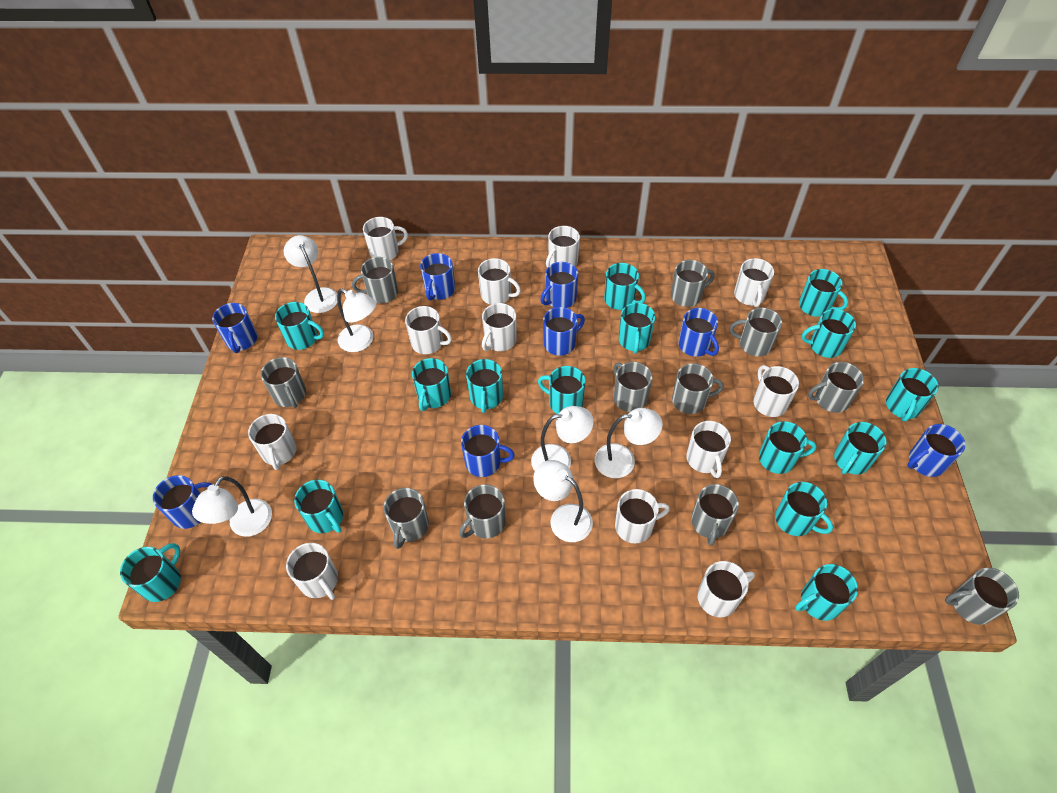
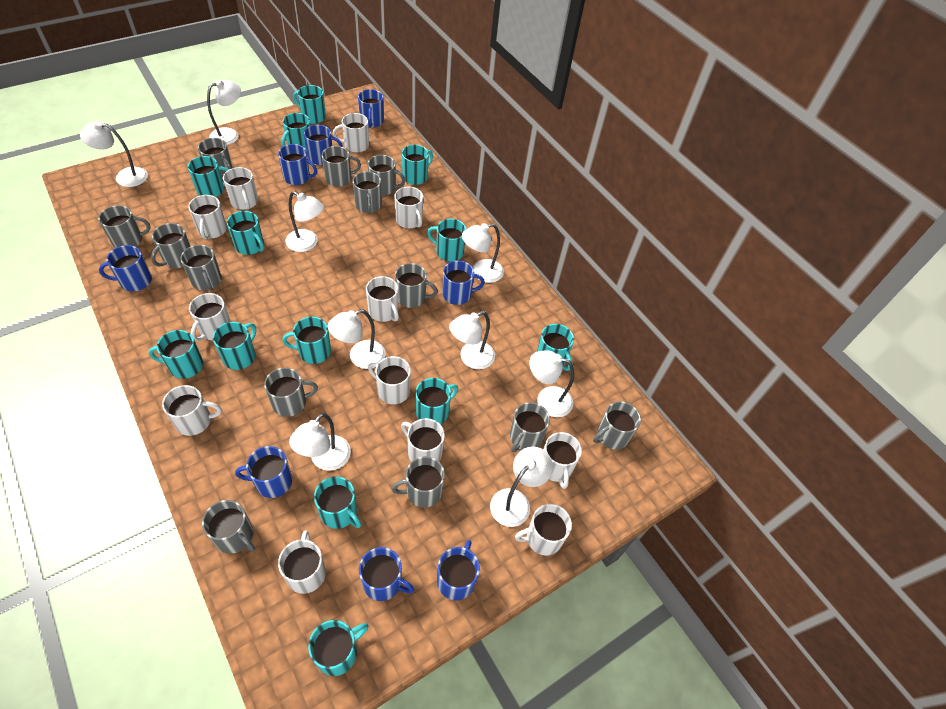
grey mug: [261,357,306,408] [352,257,398,303] [384,488,429,549] [459,484,506,538] [613,362,652,412] [671,260,715,307] [672,363,724,414] [691,484,739,546] [730,308,782,356] [808,362,864,413] [945,568,1019,625] = 11 -> [98,205,151,248] [151,223,191,268] [180,245,222,291] [198,138,233,179] [202,500,255,554] [264,368,318,417] [322,146,361,187] [353,171,382,213] [368,155,405,196] [391,456,445,508] [395,263,438,308] [510,402,550,452] [593,401,641,450] = 13
turquoise mug: [120,543,181,602] [275,302,324,350] [294,480,343,533] [412,358,451,411] [466,359,503,413] [538,366,586,414] [604,263,646,310] [619,303,655,354] [759,421,817,474] [775,482,833,536] [795,564,858,621] [799,269,848,317] [802,309,856,358] [834,422,887,475] [886,368,938,421] = 15 -> [148,330,203,379] [188,156,229,197] [213,322,256,370] [227,211,264,255] [282,113,310,151] [283,317,331,364] [293,85,326,124] [308,620,369,676] [314,476,361,529] [402,144,433,185] [415,378,458,425] [427,219,466,261] [537,324,574,371] = 13
white lamp: [192,476,272,537] [284,235,337,313] [337,289,376,352] [531,406,594,471] [533,460,593,542] [595,408,663,478] = 6 -> [80,121,148,187] [207,79,241,145] [285,191,324,252] [289,413,351,471] [328,309,386,369] [449,311,495,369] [462,223,504,283] [490,447,553,527] [529,350,574,417] = 9

